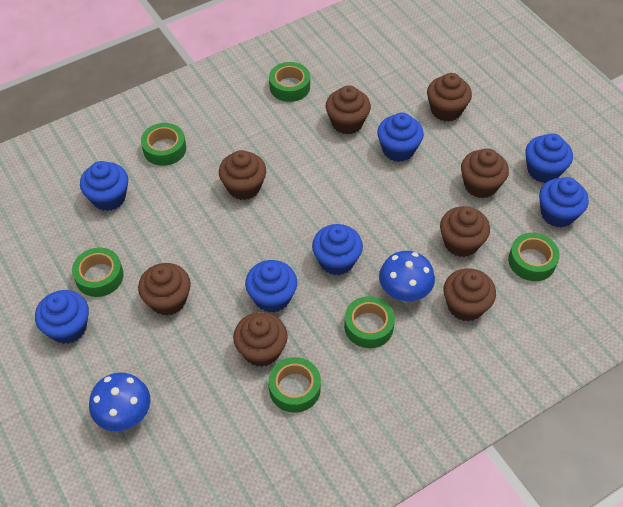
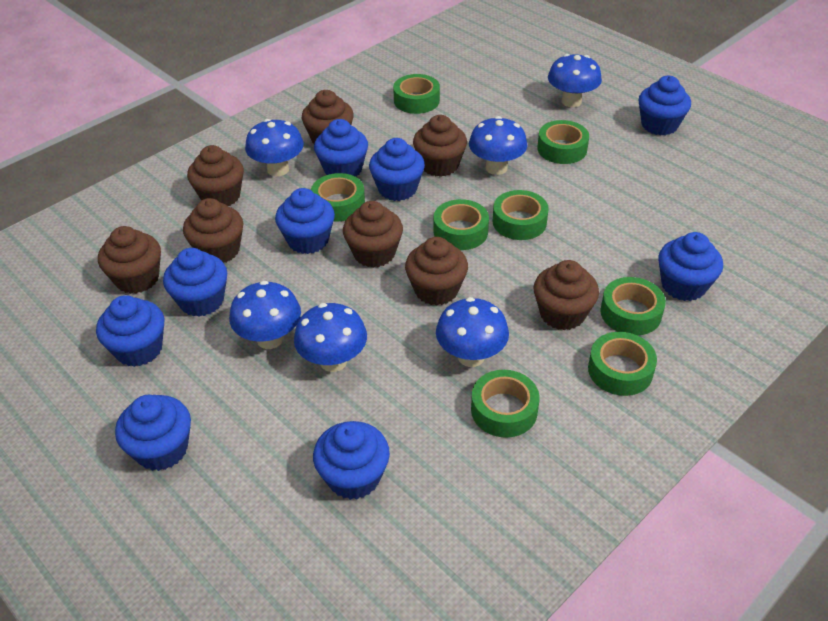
blue cupcake: [35,290,89,344] [80,161,128,211] [245,260,297,313] [312,224,363,275] [377,112,424,162] [525,133,573,183] [539,177,589,228] = 7 -> [96,295,164,367] [115,395,191,471] [163,248,227,317] [275,188,335,254] [313,421,390,500] [314,119,368,177] [369,138,425,201] [639,76,691,135] [658,232,723,301] = 9
blue mushroom: [89,372,151,431] [379,251,435,302] = 2 -> [229,281,301,349] [245,119,304,176] [294,303,367,372] [436,297,509,367] [469,116,527,175] [548,54,602,107] = 6
green tape: [72,248,124,297] [141,123,186,166] [268,357,321,413] [269,62,310,102] [344,296,395,348] [508,233,560,281] = 6 -> [311,173,365,222] [393,74,440,114] [434,199,489,250] [471,370,540,438] [493,190,549,240] [537,120,589,164] [588,332,657,396] [600,277,666,336] = 8

